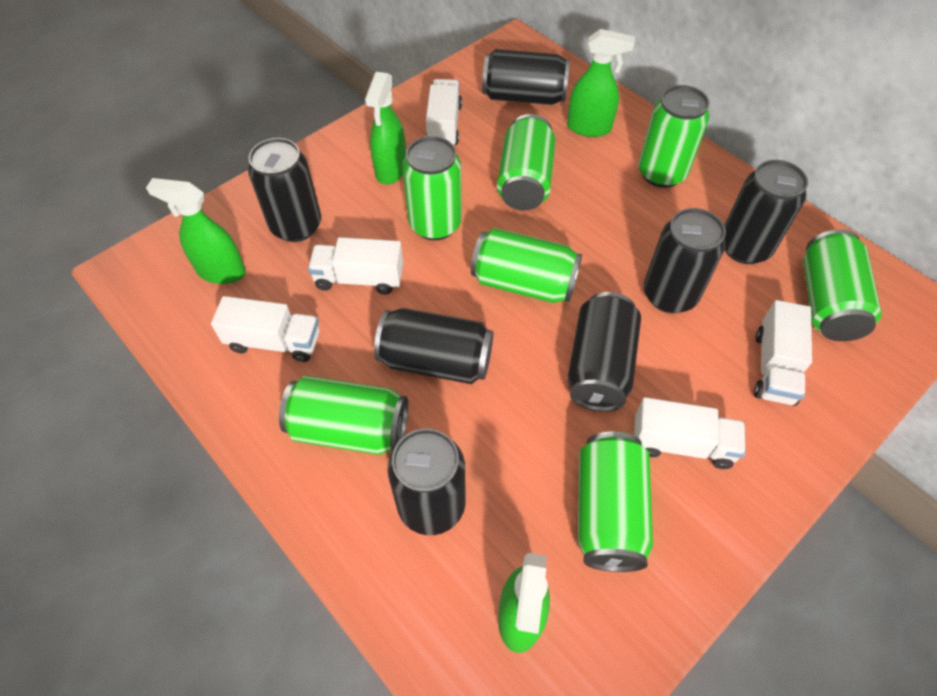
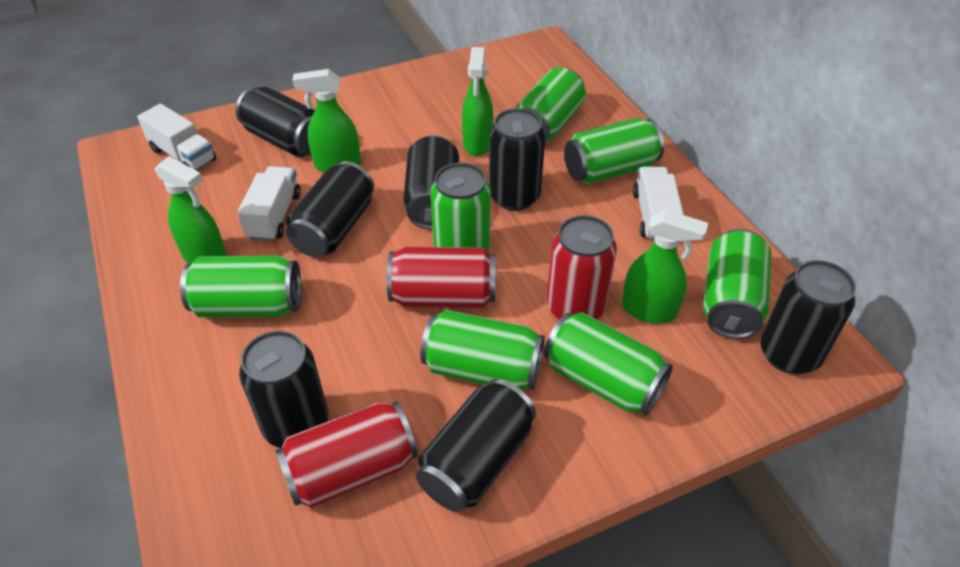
red can: none = 0 -> [276,401,418,508] [387,247,496,308] [547,215,617,320] = 3
white truck: [211,296,320,362] [308,237,403,294] [426,79,462,145] [634,397,746,469] [754,300,812,406] = 5 -> [137,104,216,170] [237,166,301,242] [633,167,684,241] = 3

